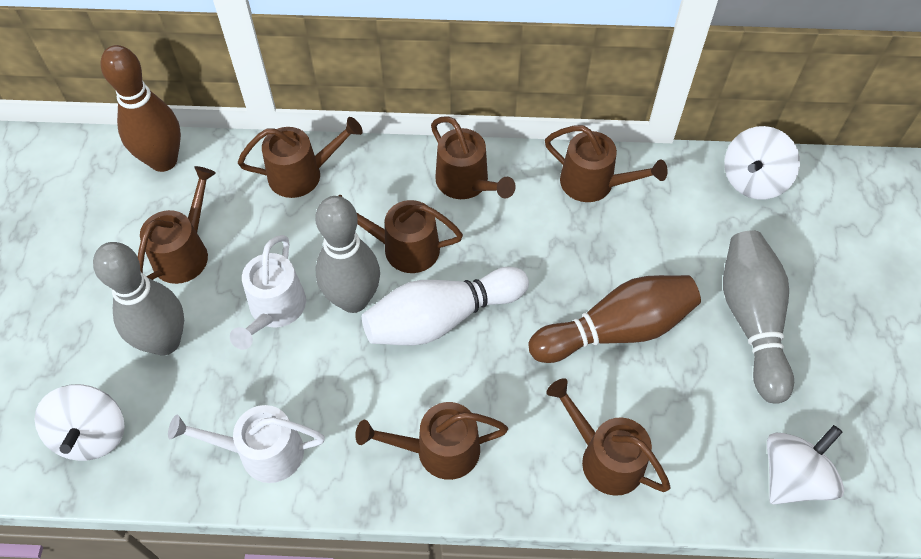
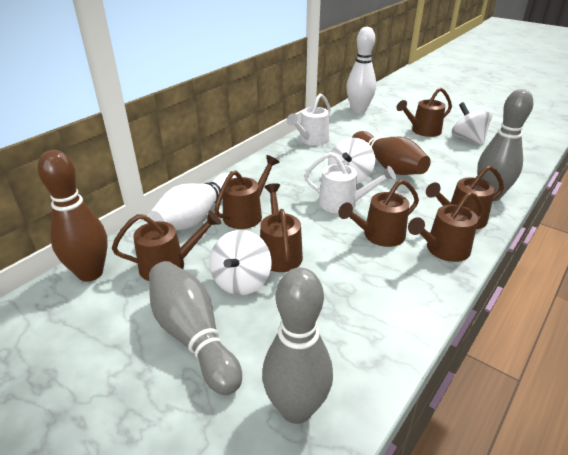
white bowling pin: [362,267,529,345] = 1 -> [148,173,237,230] [346,27,376,114] = 2

